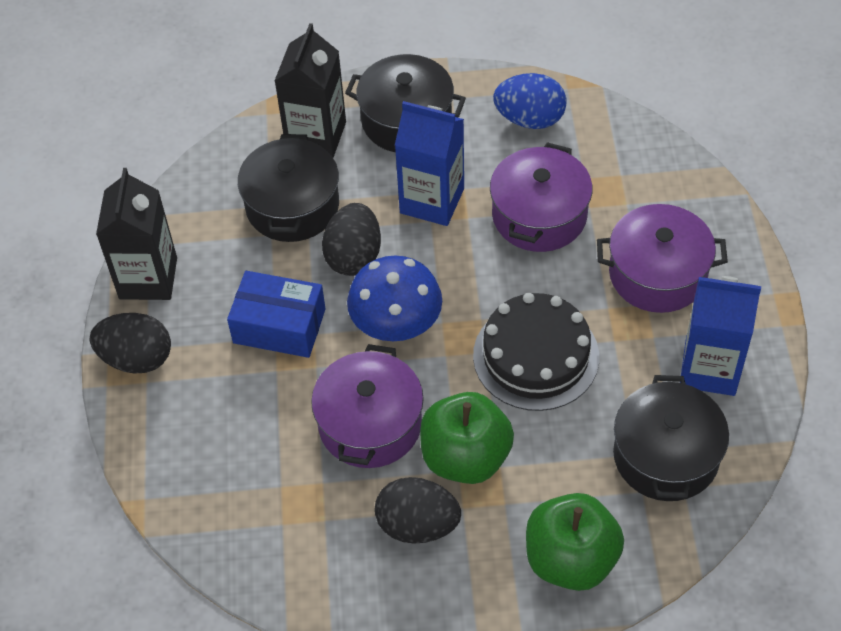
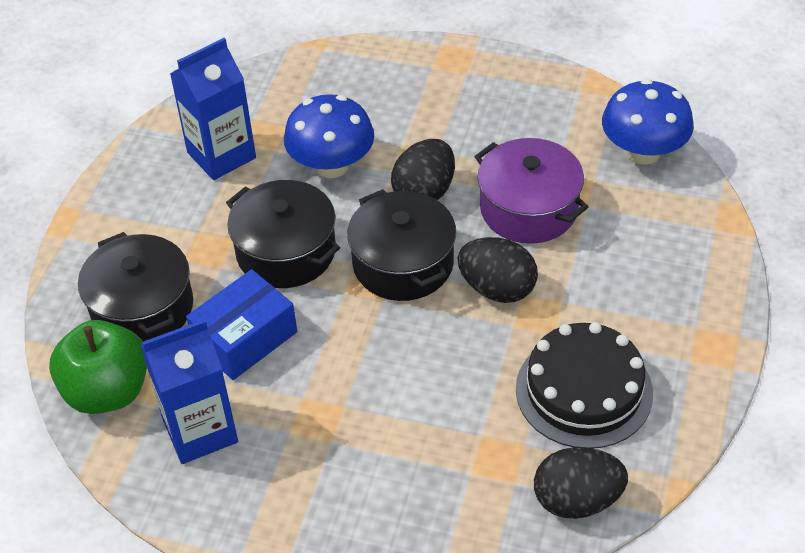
black carton: [96,168,177,300] [274,23,346,158] = 2 -> none = 0
blue egg: [493,73,566,129] = 1 -> none = 0
blue mushroom: [347,256,442,341] = 1 -> [284,94,374,178] [602,79,694,165] = 2
green apple: [420,392,514,484] [526,493,624,591] = 2 -> [49,320,147,414] = 1
purple pot: [311,344,424,468] [490,142,592,252] [597,204,728,313] = 3 -> [474,138,588,244] = 1

